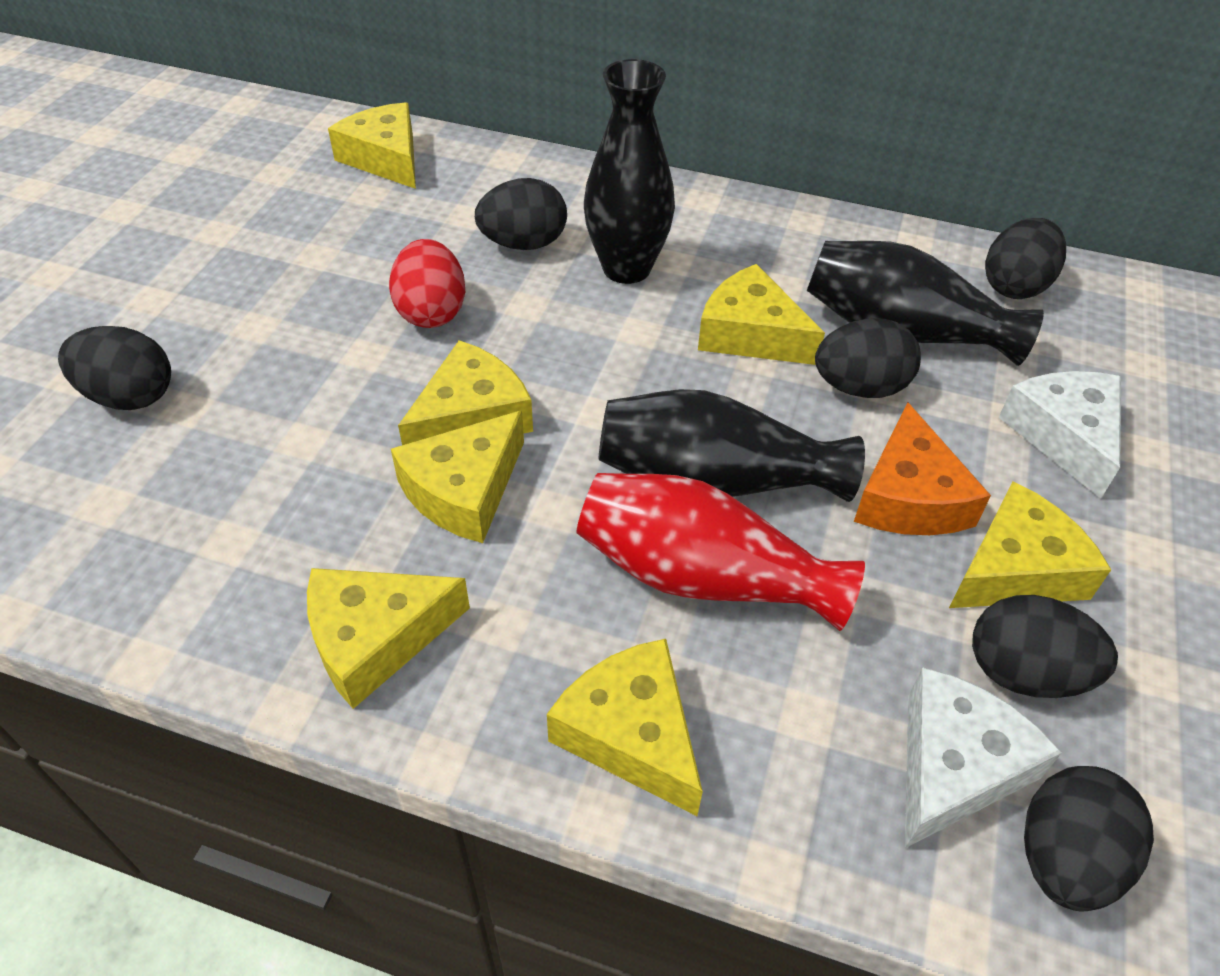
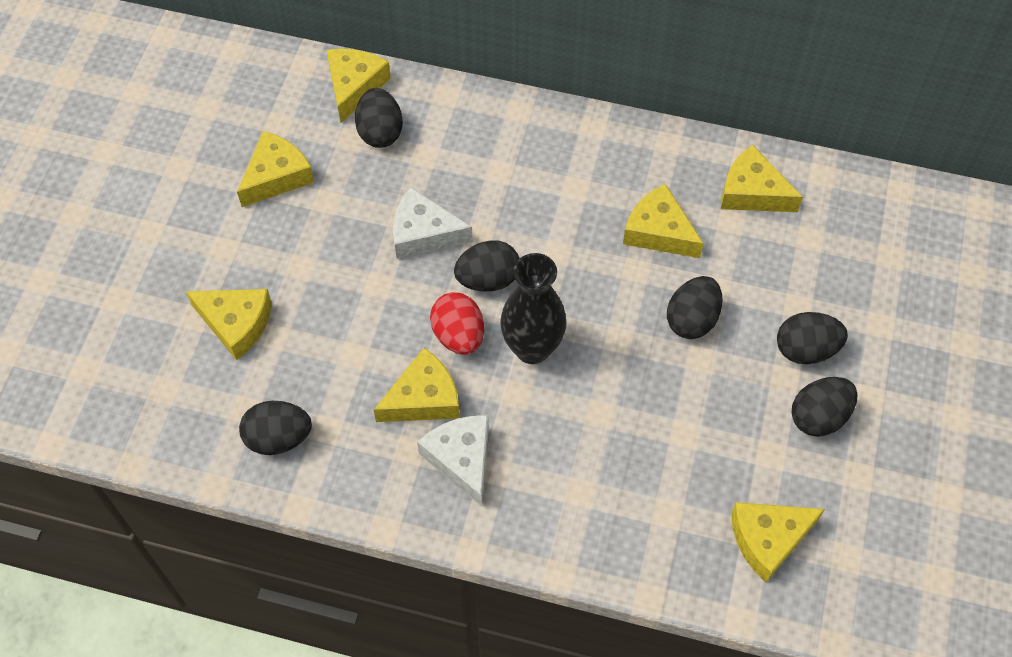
black vase: [584,59,675,284] [599,389,865,502] [807,241,1044,366] = 3 -> [500,253,567,364] = 1
orange cheese: [854,402,991,535] = 1 -> none = 0
red vase: [576,473,865,631] = 1 -> none = 0

